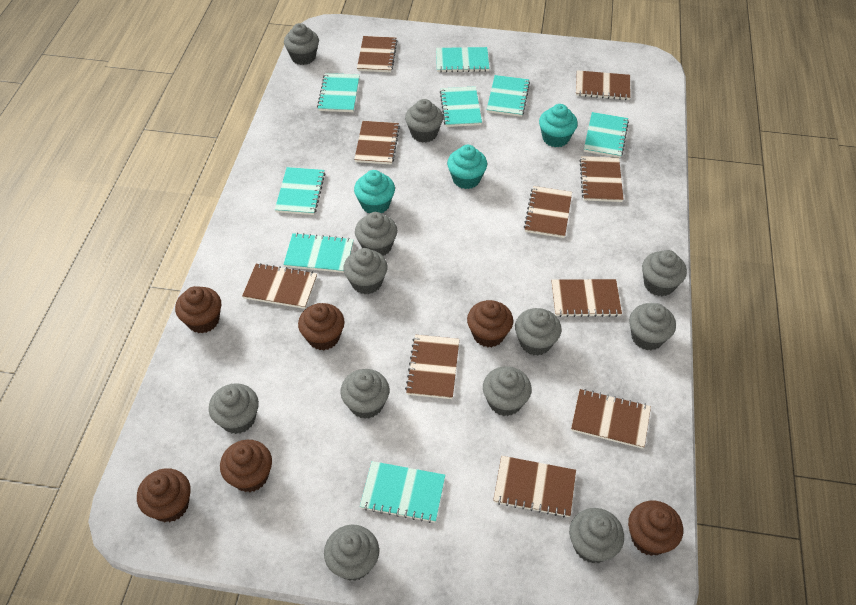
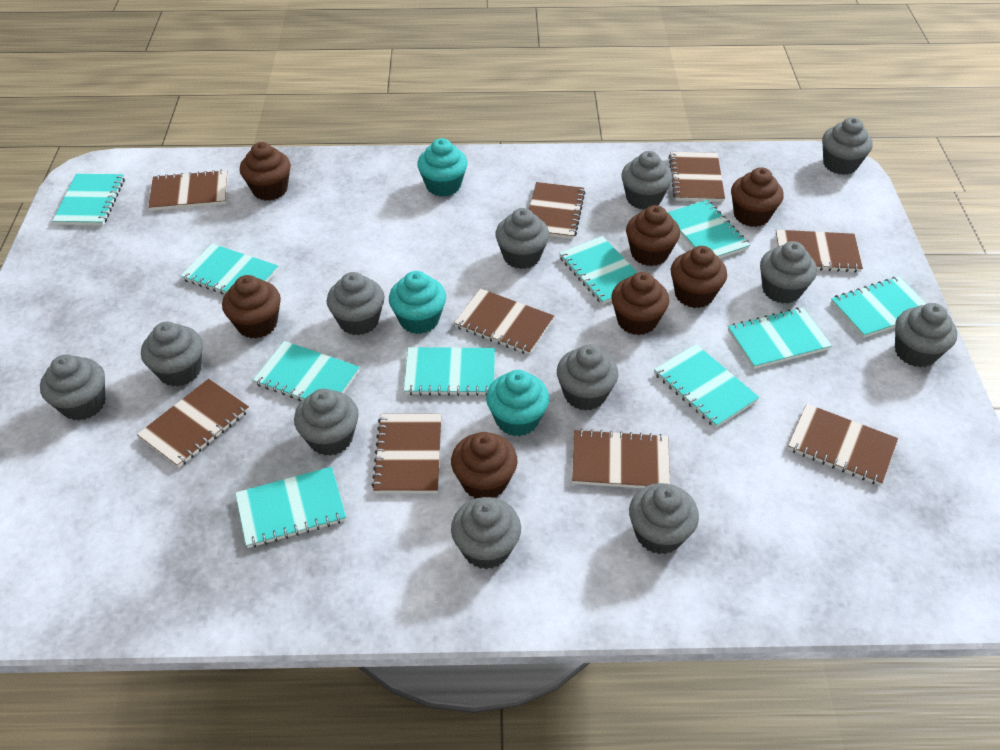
brown cupcake: [137,468,191,522] [175,286,221,333] [220,440,272,492] [298,303,345,350] [467,300,513,347] [628,500,683,556] = 6 -> [222,275,281,338] [240,142,291,201] [451,432,518,499] [611,272,669,335] [626,205,680,266] [671,246,727,308] [731,167,784,227] = 7
brown notebook: [242,263,317,309] [354,121,400,165] [357,36,397,72] [405,335,460,399] [493,456,576,518] [524,186,572,238] [551,279,622,317] [571,389,651,449] [576,70,631,100] [579,156,624,202] = 10 -> [137,379,249,468] [148,170,228,211] [372,414,441,493] [454,289,554,355] [529,182,585,239] [572,429,670,488] [669,152,725,202] [775,230,863,273] [788,404,898,486] = 9
turquoise notebook: [275,167,325,215] [283,233,354,273] [317,73,359,112] [360,461,445,523] [436,47,490,72] [440,86,482,127] [487,75,530,117] [584,112,629,158] = 8 -> [53,174,125,225] [181,244,279,294] [235,467,346,548] [253,341,360,401] [404,347,495,396] [559,236,638,305] [654,344,759,428] [667,200,750,259] [728,307,832,369] [831,277,926,338] = 10

